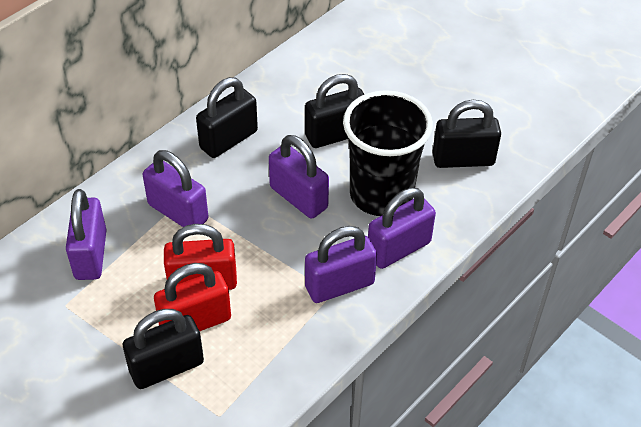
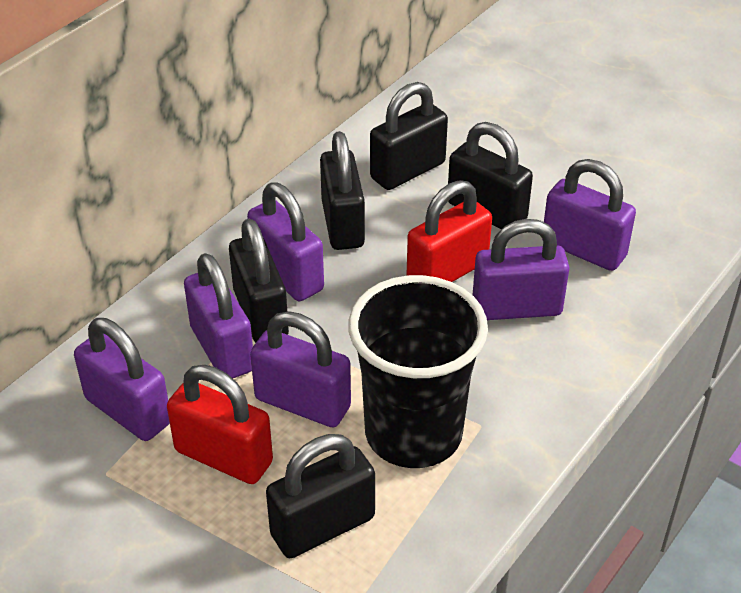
black padlock: [123,309,204,389] [196,77,258,158] [305,74,365,148] [432,100,501,168] = 4 -> [229,219,289,343] [266,434,375,558] [320,131,365,250] [370,82,448,190] [448,122,533,229] = 5
purple padlock: [66,189,107,280] [143,150,209,227] [269,135,329,219] [305,226,377,303] [368,188,436,269] = 5 -> [74,318,170,441] [184,253,253,378] [247,182,324,301] [250,311,351,427] [473,219,569,320] [542,159,636,271] = 6

